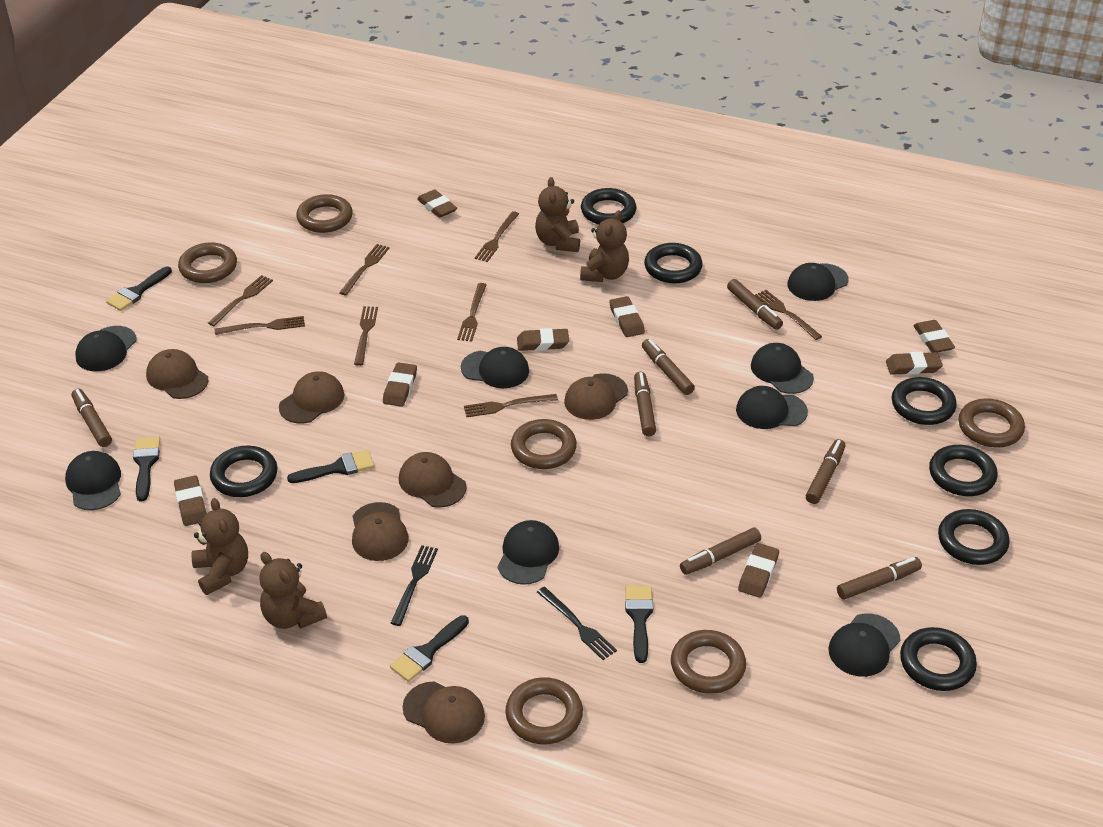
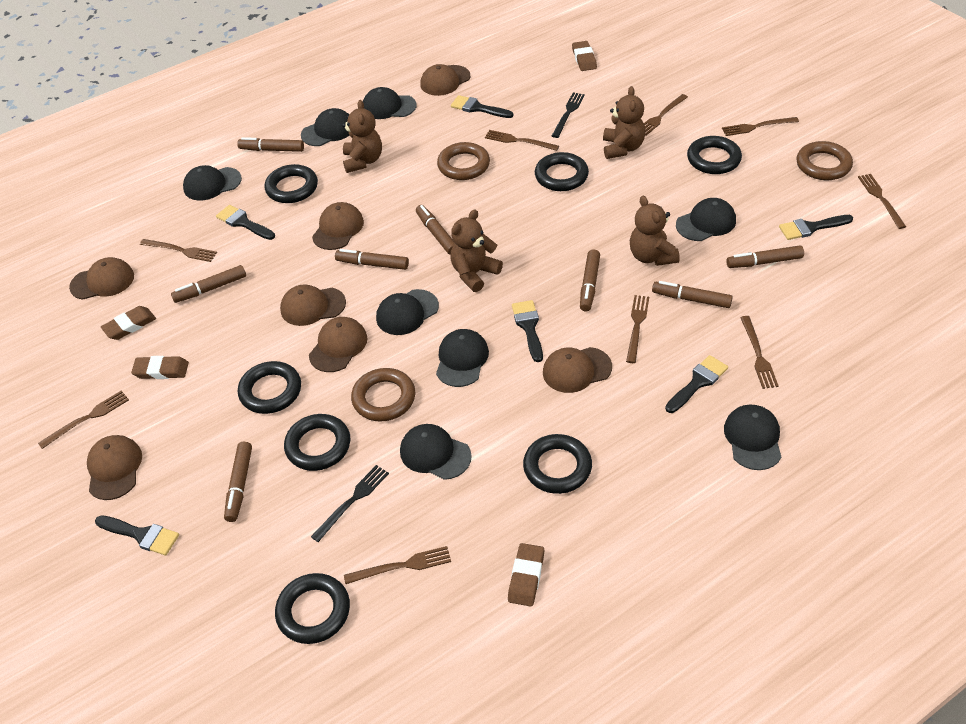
black brush: [106,266,172,311] [133,437,160,502] [287,450,375,483] [390,615,469,682] [625,586,653,663] = 5 -> [95,516,179,555] [216,205,275,240] [451,95,513,118] [512,300,543,362] [665,355,728,413] [779,215,853,240] = 6
brown cap: [146,349,208,399] [279,371,344,424] [352,502,408,561] [399,452,467,508] [403,681,485,744] [564,373,628,420] = 6 -> [69,257,134,300] [87,435,142,500] [280,284,346,326] [309,317,367,372] [312,202,364,250] [421,64,470,96] [543,347,612,393] = 7
brown eraser: [174,475,207,526] [383,362,417,407] [417,189,457,218] [517,328,569,351] [609,296,645,337] [738,543,779,598] [886,352,943,375] [913,320,955,352] = 8 -> [101,306,156,340] [131,356,189,379] [508,543,544,607] [572,41,597,71] = 4
brown fork: [208,275,273,326] [215,316,305,335] [339,244,389,295] [354,306,378,366] [457,283,487,342] [464,394,558,417] [475,211,519,262] [755,290,822,340] = 8 -> [38,391,129,449] [140,239,217,262] [344,546,451,584] [485,130,559,151] [626,295,649,363] [644,94,688,136] [722,117,799,136] [740,316,779,389] [858,174,906,229] = 9
brown marker: [72,389,112,447] [634,372,656,436] [642,339,695,395] [680,527,761,575] [727,279,783,330] [806,439,845,504] [837,557,922,600] = 7 -> [171,265,246,303] [224,441,252,522] [237,137,304,152] [335,249,409,270] [416,205,454,255] [580,249,600,311] [652,281,733,308] [726,245,804,268] = 8
brown ring: [178,242,237,283] [296,194,353,233] [505,677,583,745] [511,419,577,469] [671,630,746,694] [959,398,1025,448] = 6 -> [351,368,415,422] [437,142,490,180] [796,141,853,180] = 3

